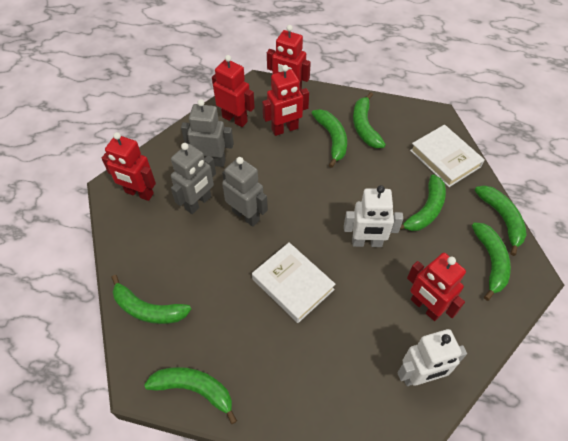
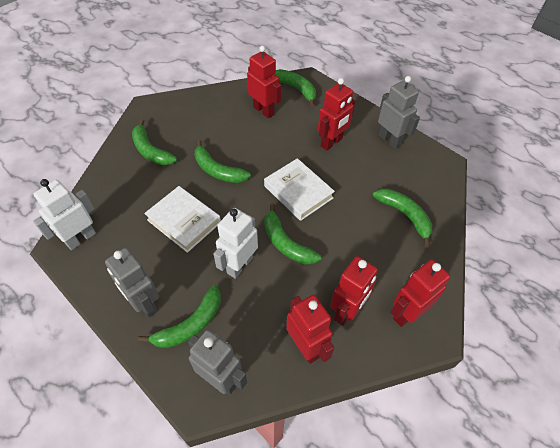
green banana: [111,275,191,324] [144,367,237,424] [312,109,347,168] [353,92,386,148] [400,174,446,231] [472,222,511,301] [474,185,527,256] = 7 -> [132,119,177,165] [138,285,221,348] [195,140,251,183] [264,203,321,264] [275,69,316,107] [373,189,432,248] = 6

